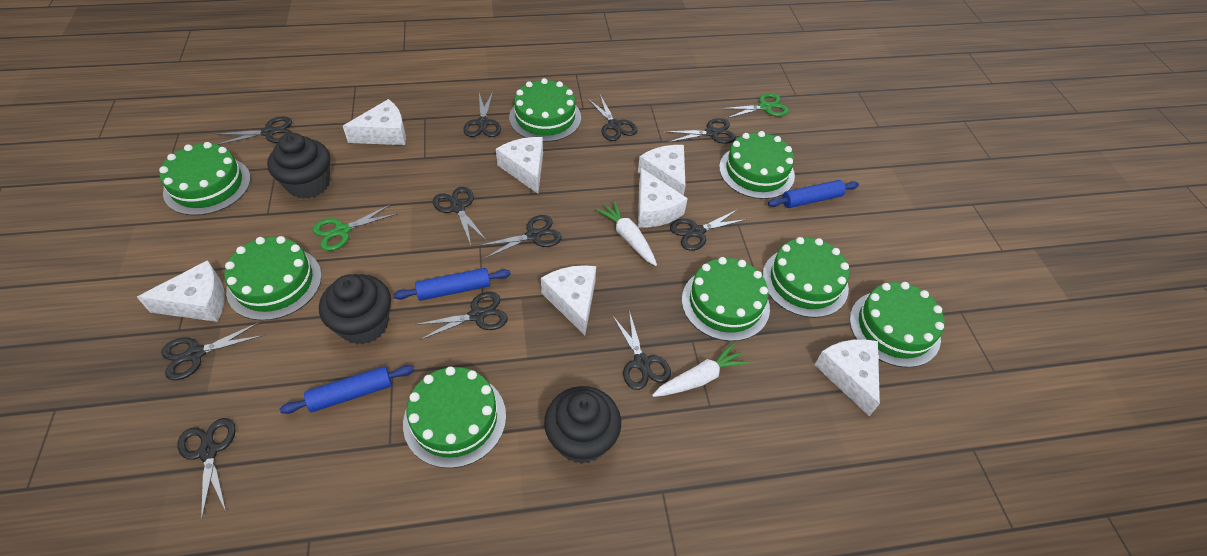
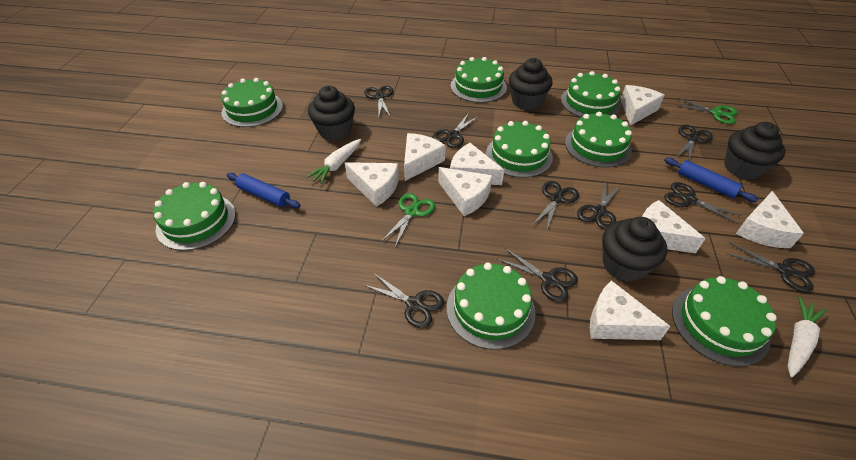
black cupcake: [267,133,330,199] [319,274,391,345] [544,386,621,464] = 3 -> [308,86,355,140] [509,58,553,110] [602,217,667,282] [724,122,785,180] = 4
black scissors: [161,322,263,380] [178,418,236,521] [215,116,292,145] [415,292,508,340] [433,187,487,245] [463,92,501,137] [479,215,562,258] [587,95,638,141] [612,311,671,390] [665,118,736,144] [670,209,747,251] = 11 -> [364,86,393,118] [364,273,444,328] [432,113,479,148] [497,248,578,302] [532,181,579,229] [577,181,621,230] [664,182,742,224] [676,125,713,161] [726,242,815,292] = 9
blue rolling pin: [280,365,414,414] [393,268,511,301] [768,180,859,208] = 3 -> [226,173,300,208] [664,157,758,202] = 2
white cheese: [137,260,225,322] [343,99,406,145] [496,137,543,194] [541,265,596,336] [638,145,686,196] [638,168,688,227] [814,339,880,416] = 7 -> [345,162,399,207] [404,133,446,181] [438,167,492,216] [450,143,504,185] [590,280,671,340] [620,85,664,126] [642,200,706,254] [736,191,804,248] = 8

